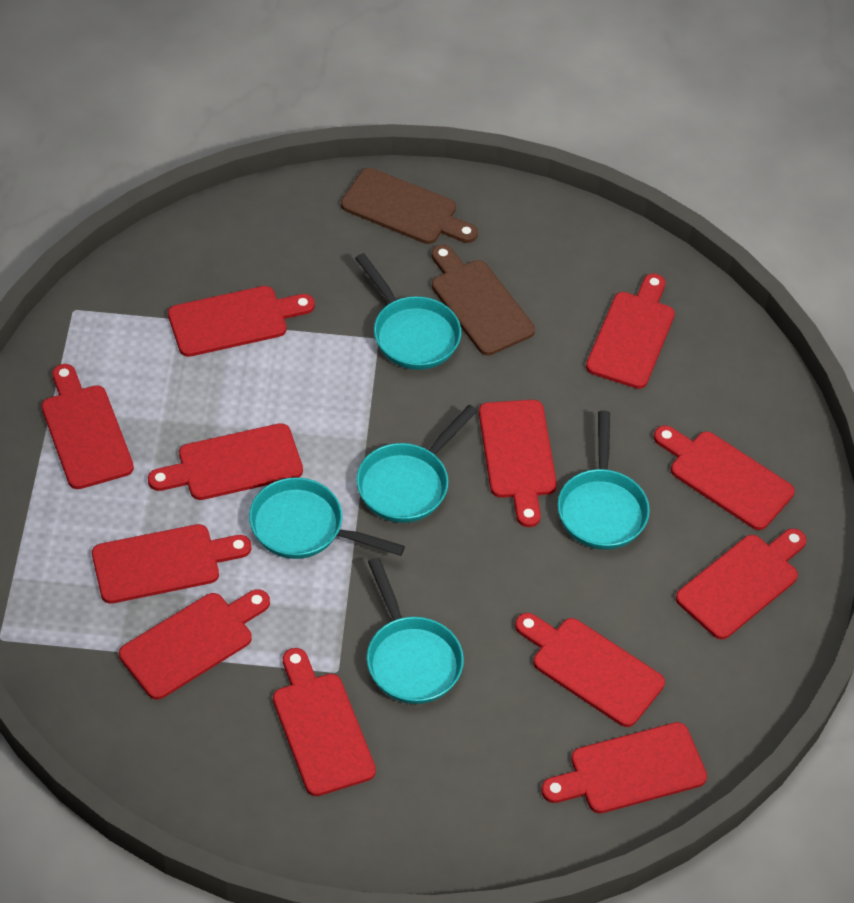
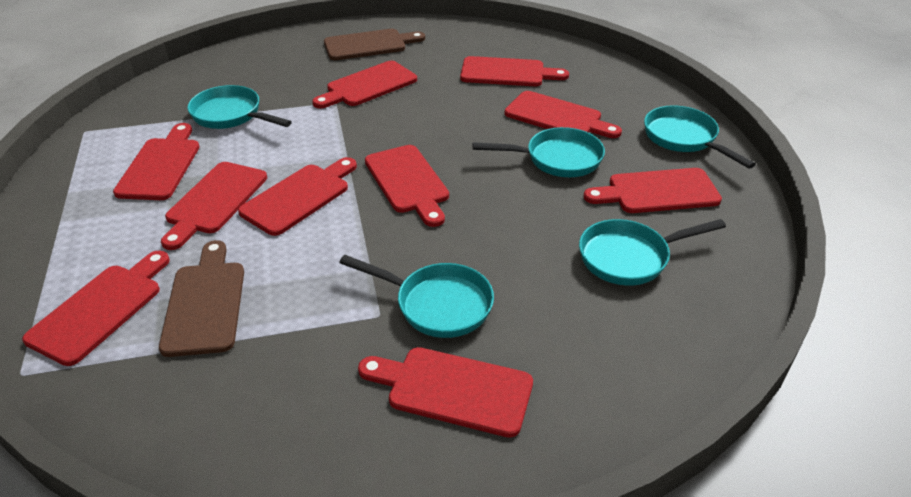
red cutting board: [42,364,134,489] [92,524,251,604] [119,589,270,700] [148,423,303,500] [168,286,315,357] [273,648,376,796] [479,400,557,527] [515,613,665,727] [541,722,707,813] [586,273,675,389] [654,425,795,530] [676,528,807,640] = 12 -> [22,251,170,366] [113,123,200,200] [161,162,267,250] [238,157,357,236] [312,61,417,109] [358,347,533,438] [365,145,449,227] [460,56,569,86] [505,91,622,138] [584,168,722,213] = 10

